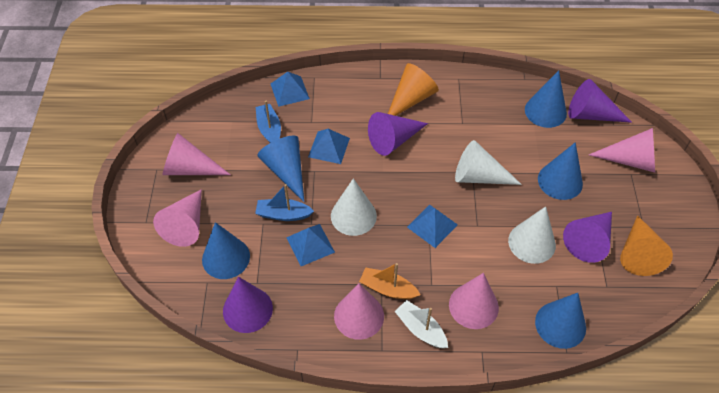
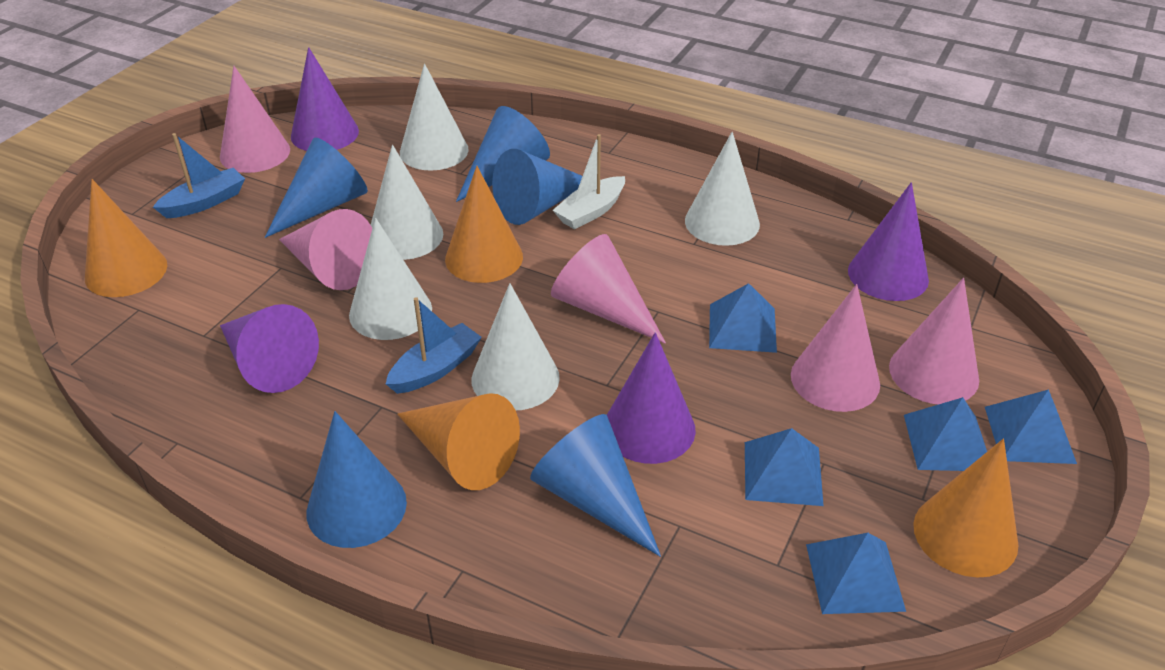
blue pyramid: [271,72,310,107] [286,224,335,266] [308,129,350,164] [407,205,458,248] = 4 -> [709,283,777,353] [745,428,824,506] [806,533,906,614] [904,397,987,471] [985,390,1077,464] = 5
orange boat: [359,263,420,299] = 1 -> none = 0
orange cone: [388,63,439,116] [620,215,673,276] = 2 -> [85,179,167,297] [397,393,520,490] [445,166,523,283] [913,439,1019,577] = 4
white cone: [331,178,377,236] [455,140,522,185] [508,206,556,264] = 3 -> [349,218,432,340] [371,145,443,260] [400,63,469,171] [472,283,560,410] [685,132,760,246] = 5

